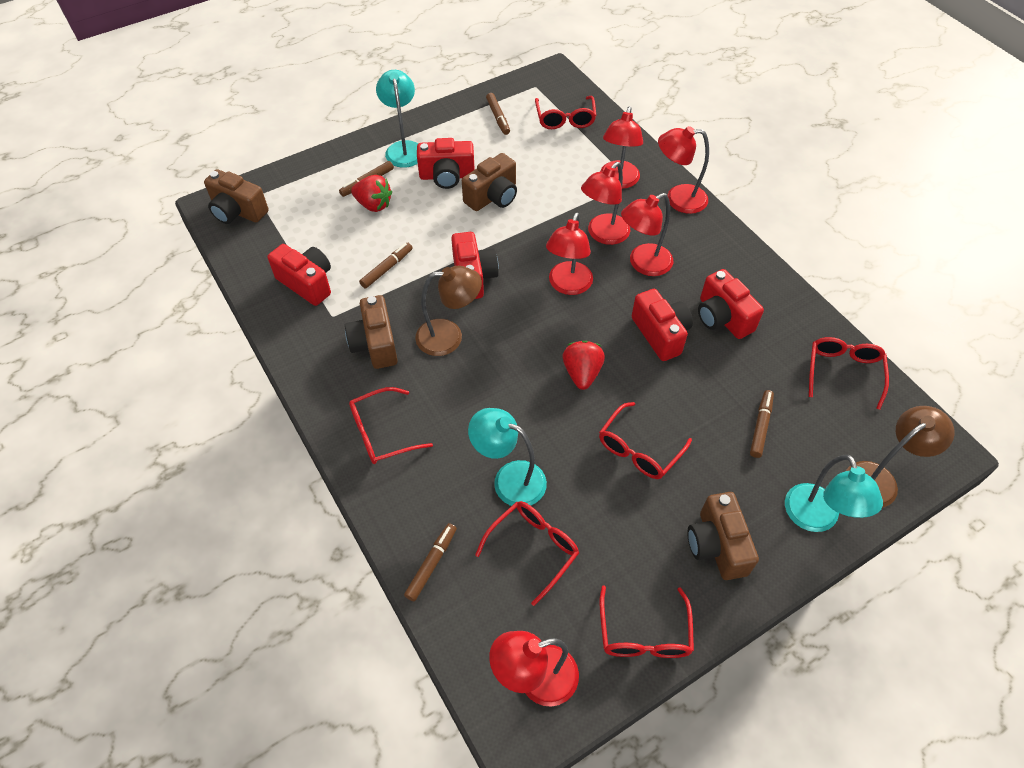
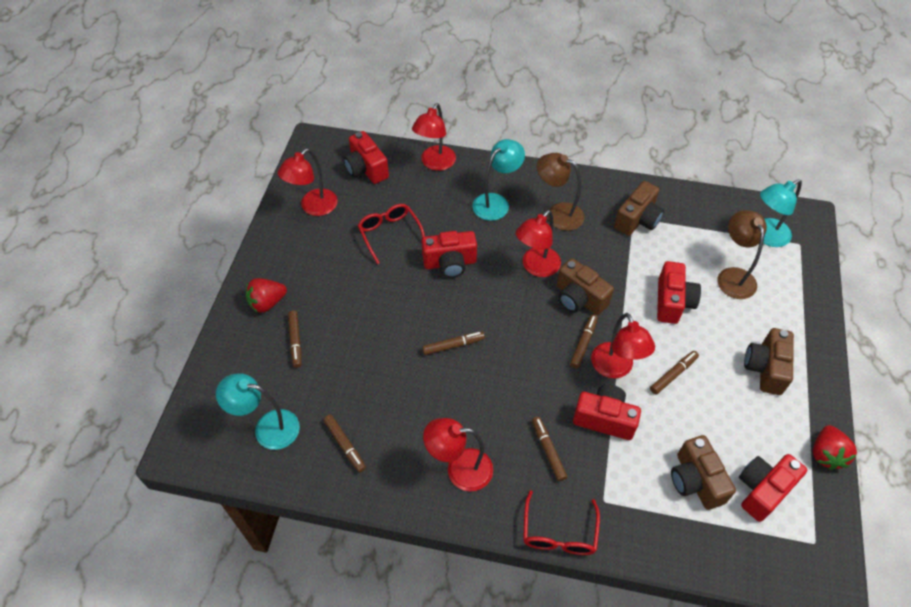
brown marker: [339,161,394,197] [359,243,413,288] [404,523,457,601] [486,93,510,135] [750,390,774,458] = 5 -> [288,311,301,368] [323,415,366,472] [422,331,485,355] [532,416,567,481] [570,314,598,369] [650,351,699,395] = 6
red glasses: [349,387,433,464] [475,501,579,606] [535,96,596,129] [599,402,692,479] [600,586,694,658] [809,337,889,410] = 6 -> [358,204,425,264] [523,490,600,555] = 2
red lamp: [489,631,579,707] [546,212,593,295] [581,162,630,245] [600,106,643,189] [621,193,673,276] [658,126,709,214] = 6 -> [277,148,338,216] [412,103,456,171] [423,418,493,491] [516,210,561,277] [591,313,655,378] = 5

